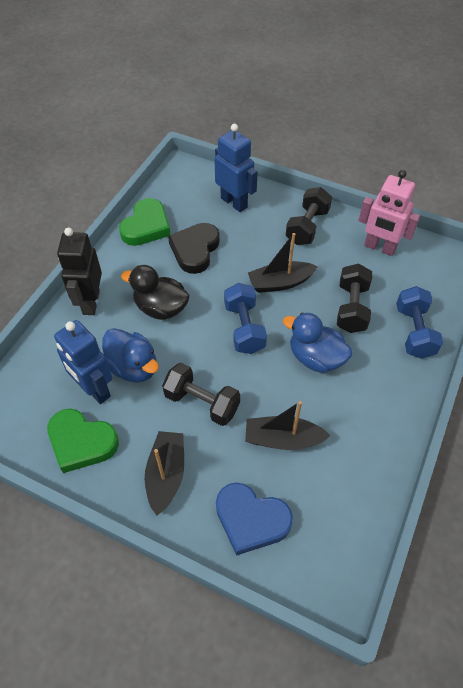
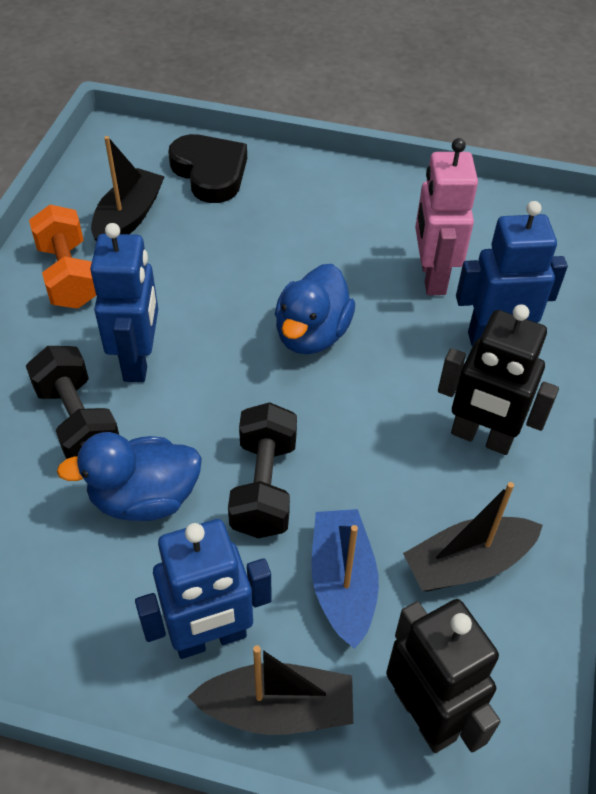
black duck: [121,265,190,320] = 1 -> none = 0
black dumbbell: [162,363,240,426] [286,187,332,245] [337,264,372,333] = 3 -> [26,346,119,459] [228,402,297,538] = 2
black robot: [57,228,102,315] = 1 -> [386,599,501,753] [438,304,559,455] = 2
blue boat: none = 0 -> [311,509,379,649] = 1
blue dumbbell: [224,283,267,354] [396,286,443,359] = 2 -> none = 0
blue heart: [216,482,293,556] = 1 -> none = 0
blue robot: [54,320,113,404] [214,124,258,212] = 2 -> [90,223,158,382] [135,519,272,659] [456,201,568,347] = 3
green heart: [47,409,119,473] [119,198,171,246] = 2 -> none = 0
orange dumbbell: none = 0 -> [29,205,97,309] = 1

